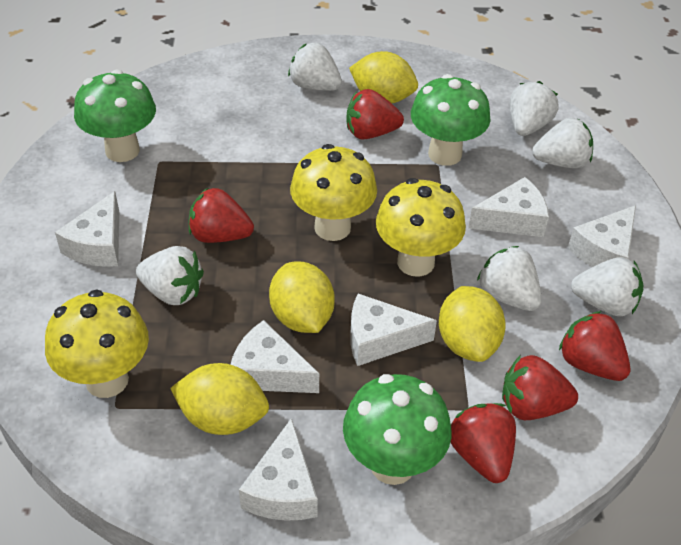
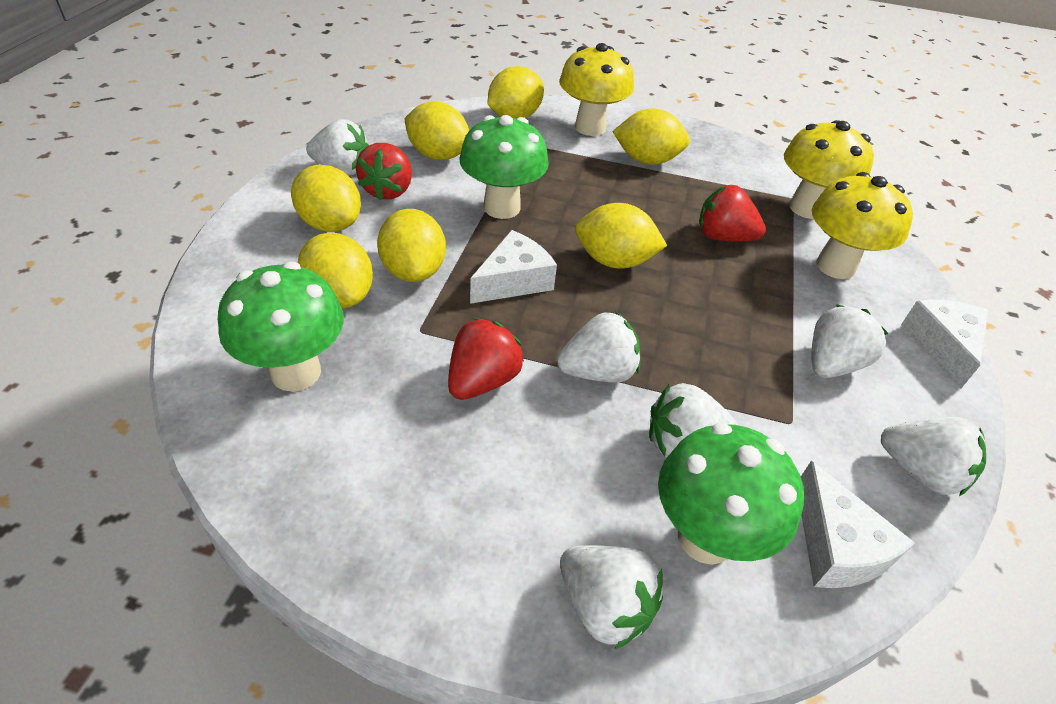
red strawberry: [189,187,254,243] [346,89,404,140] [451,403,516,483] [502,355,578,420] [559,311,630,381] = 5 -> [356,143,412,200] [448,318,524,400] [699,185,766,242] = 3
white cheese: [55,191,119,267] [231,320,319,393] [239,418,318,521] [350,294,437,366] [468,177,549,237] [568,205,636,267] = 6 -> [470,230,557,304] [801,461,915,588] [901,300,989,389] = 3
yellow lemon: [170,363,269,435] [269,261,335,333] [349,51,418,103] [439,286,506,362] = 4 -> [291,165,361,232] [298,232,373,308] [377,209,446,282] [404,101,469,160] [488,66,544,119] [575,203,667,268] [612,108,690,165] = 7

